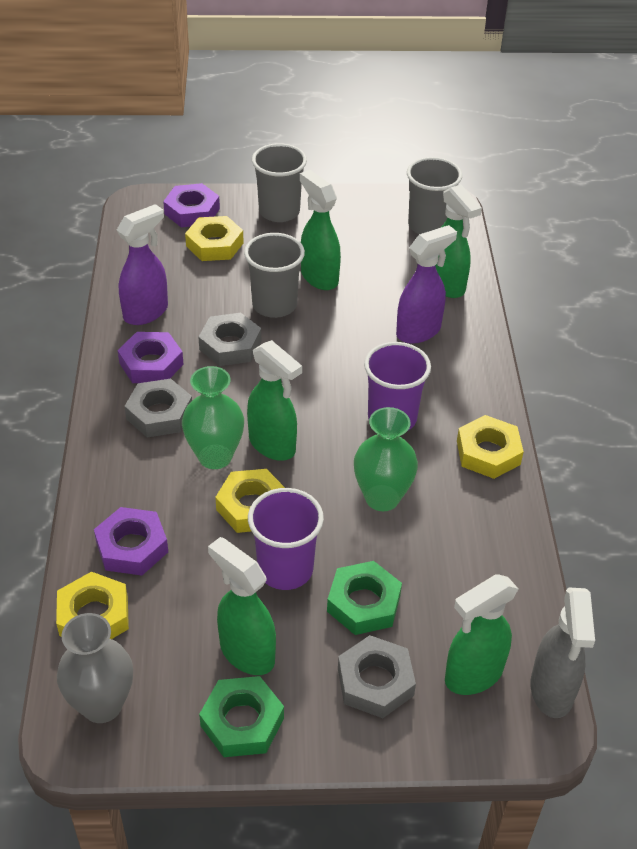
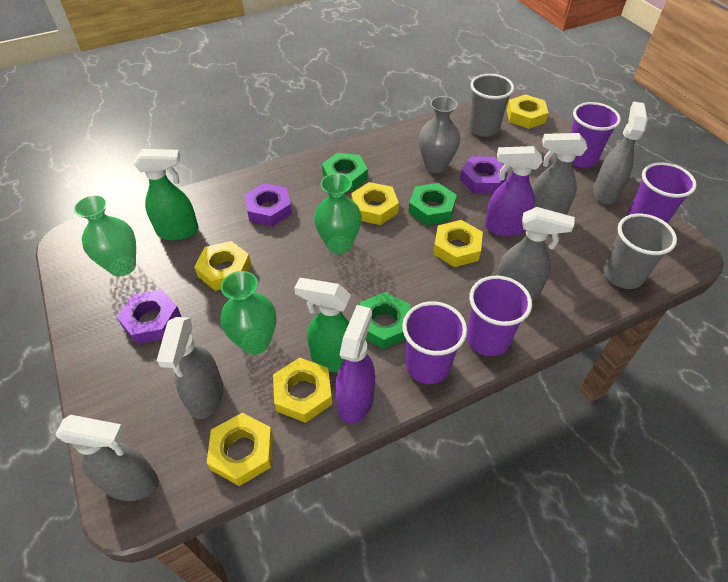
green nut: [199,676,284,757] [327,561,402,635] = 2 -> [322,153,368,191] [360,292,410,349] [408,183,457,225] = 3
green spray bottle: [208,537,276,675] [247,340,302,461] [300,170,341,290] [435,184,482,298] [445,574,518,695] = 5 -> [134,149,199,240] [294,278,351,373] = 2
green vase: [182,366,244,469] [354,407,418,511] = 2 -> [73,194,136,277] [221,271,276,355] [314,173,362,254] = 3
grey cup: [244,233,305,318] [252,143,307,222] [407,157,462,234] = 3 -> [468,74,514,137] [603,214,677,289] = 2
grey nut: [125,379,192,438] [199,313,261,366] [338,635,416,718] = 3 -> none = 0
grey spray bottle: [530,588,595,718] = 1 -> [55,415,159,501] [157,317,223,419] [496,207,575,300] [532,133,587,215] [593,101,648,204] = 5
purple cup: [248,488,324,590] [364,342,431,431] = 2 -> [402,301,467,384] [466,276,532,356] [570,102,621,168] [627,162,697,224] = 4
yellow nut: [56,572,129,639] [185,216,244,261] [215,469,285,533] [457,415,524,479] = 4 -> [194,241,251,291] [207,413,273,486] [273,358,332,423] [351,182,399,225] [433,220,483,267] [507,94,549,129] = 6

